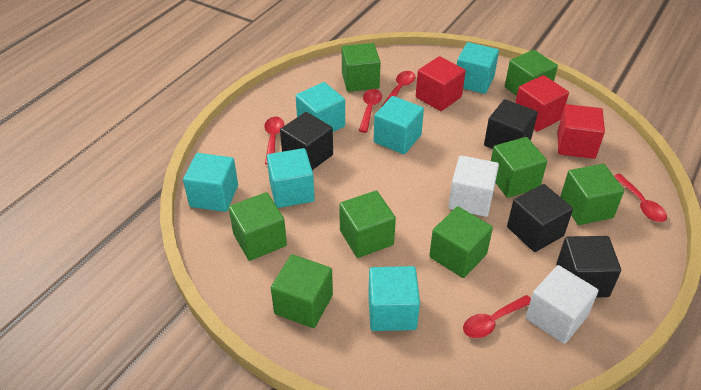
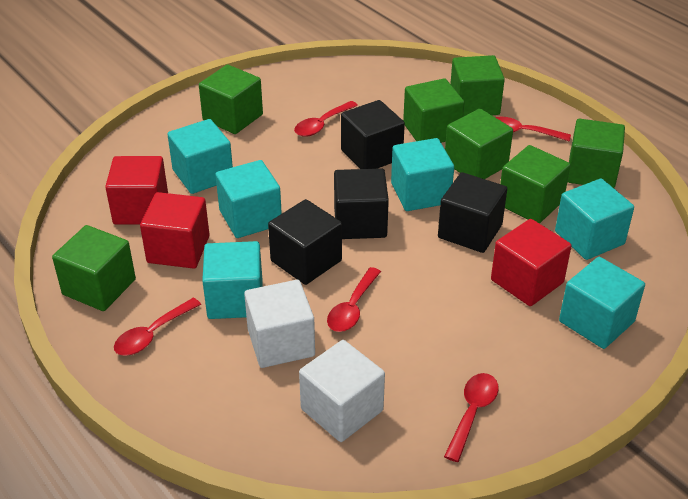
green cube: [229,192,287,261] [271,255,333,328] [339,191,396,258] [342,43,381,92] [429,207,493,278] [491,137,547,198] [505,50,558,96] [560,164,624,225] = 8 -> [52,225,136,311] [199,65,263,134] [403,78,464,143] [445,109,513,179] [450,55,505,117] [500,145,571,224] [568,118,625,188] = 7

